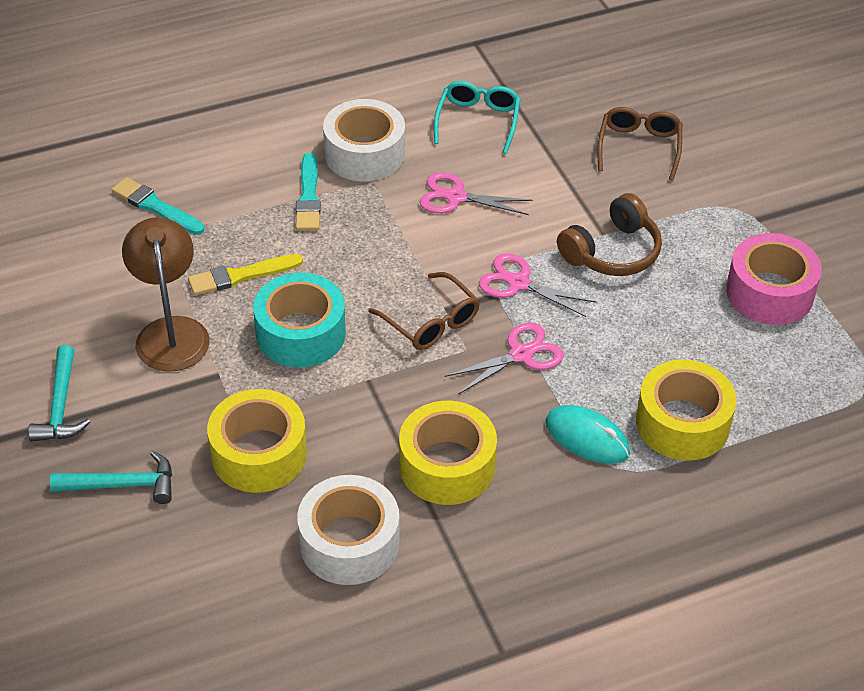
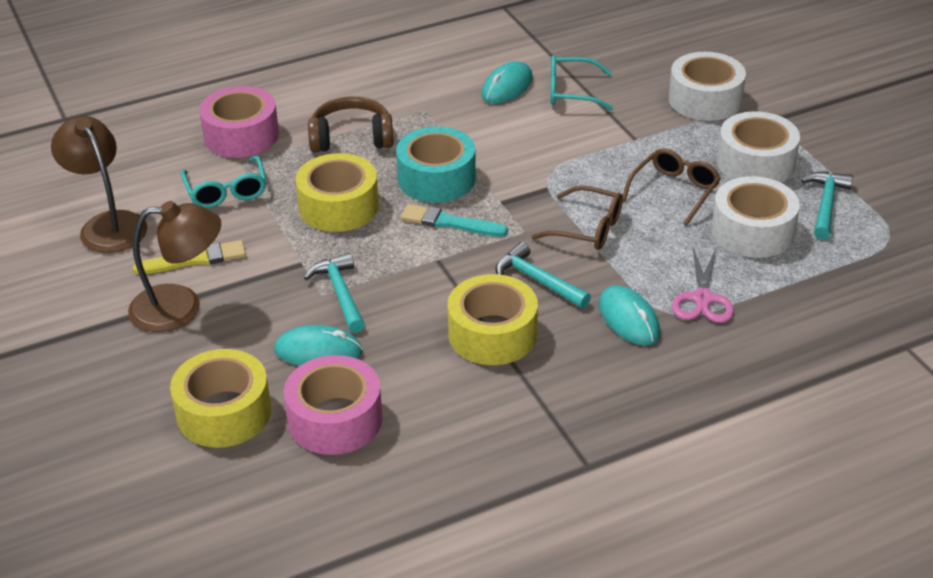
brown lamp: [122,217,210,372] = 1 -> [51,116,147,253] [128,201,221,332] = 2
pink scissors: [420,172,533,215] [445,322,564,395] [479,253,596,317] = 3 -> [672,248,734,323] = 1
pink tape: [726,233,822,325] = 1 -> [199,86,279,158] [284,355,383,455] = 2
turquoise brush: [112,177,204,235] [296,153,321,231] = 2 -> [401,204,508,237] = 1
turquoise glasses: [434,81,520,154] = 1 -> [181,156,266,208] [550,55,614,111] = 2
turquoise hammer: [28,345,90,442] [50,451,172,504] = 2 -> [304,253,365,333] [495,242,591,308] [801,172,853,240] = 3
turquoise mouse: [546,405,630,464] = 1 -> [274,325,363,366] [482,61,533,104] [599,285,660,346] = 3
white tape: [297,475,400,585] [323,99,405,181] = 2 -> [669,52,746,121] [711,176,800,258] [717,111,800,183] = 3

